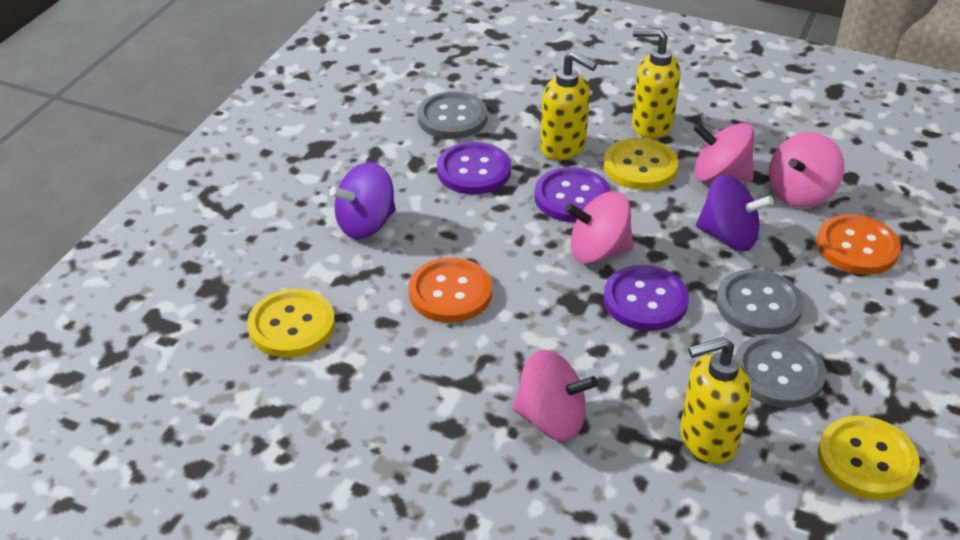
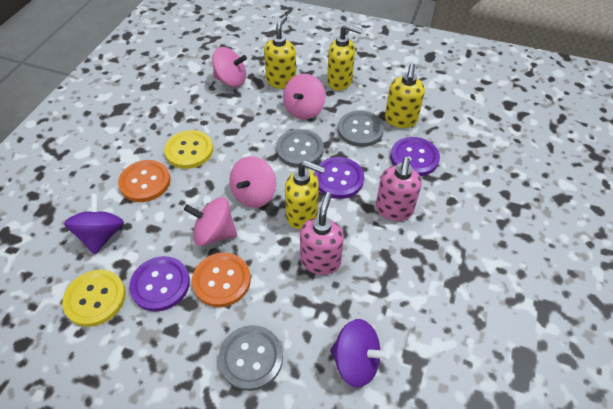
pink soap dispenser: none = 0 -> [300,192,344,275] [376,157,422,221] = 2
yellow button: [247,289,335,358] [603,138,678,190] [818,416,920,500] = 3 -> [62,270,126,327] [164,130,213,169] = 2
yellow soap dispenser: [540,51,597,160] [632,28,680,139] [680,337,751,464] = 3 -> [264,16,296,89] [285,160,325,229] [327,24,362,91] [385,64,425,128] = 4

